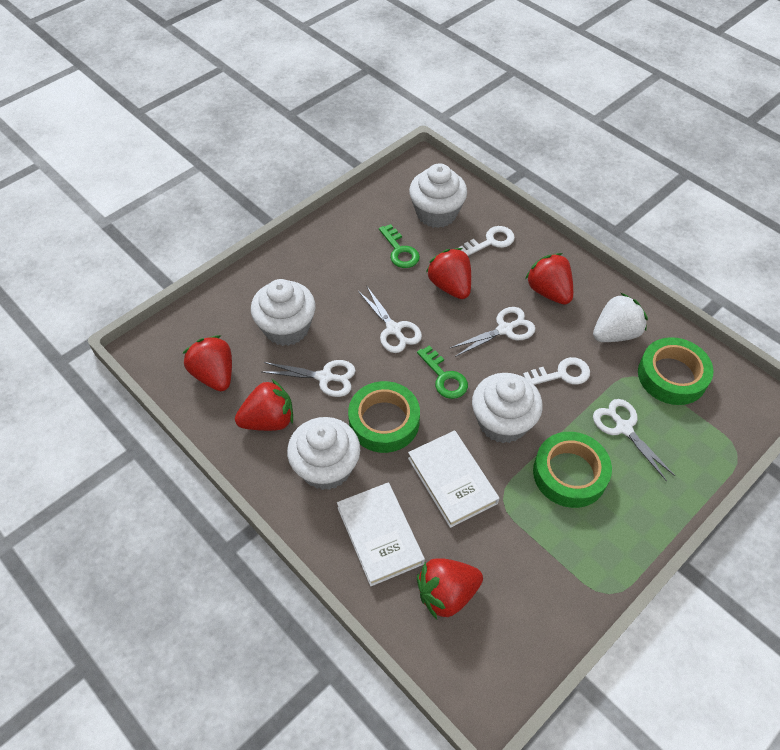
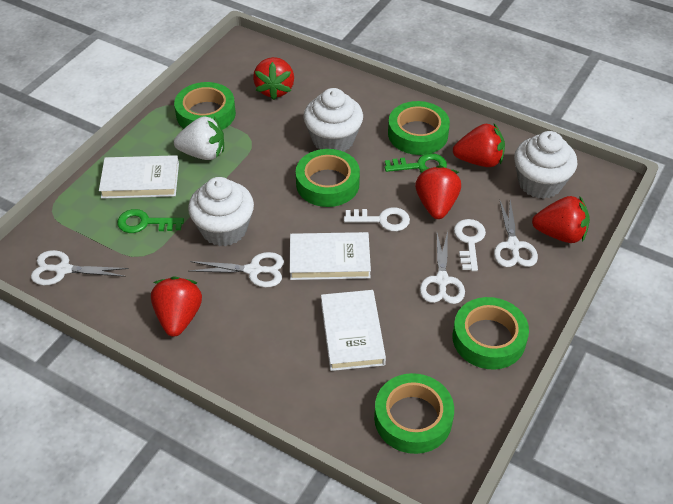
green tape: [348,381,420,453] [533,432,612,508] [638,337,714,405] = 3 -> [174,82,236,130] [296,149,360,207] [374,373,454,454] [388,101,450,155] [452,297,529,369] = 5
white book: [337,482,425,586] [408,430,499,528] = 2 -> [99,155,179,199] [290,232,371,280] [321,290,386,371] = 3
white cupcake: [251,279,316,346] [287,417,360,490] [409,163,467,228] [472,373,543,443] = 4 -> [188,177,254,246] [304,88,363,152] [514,131,577,199] = 3

